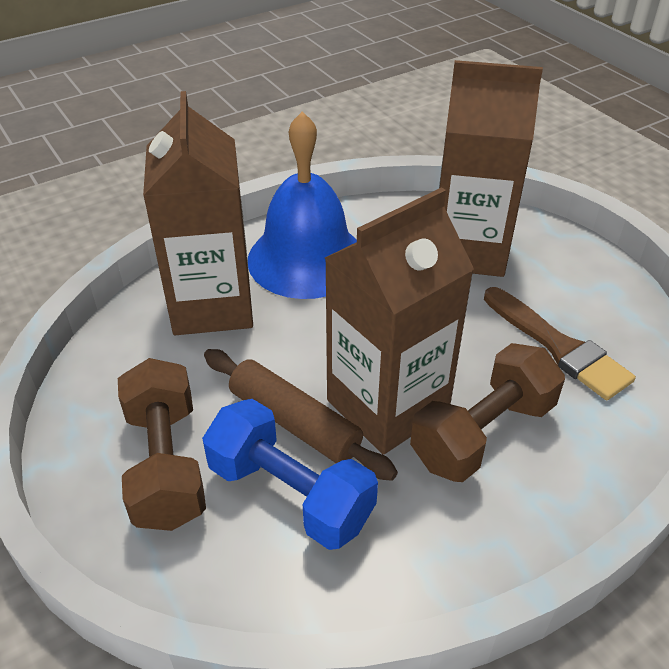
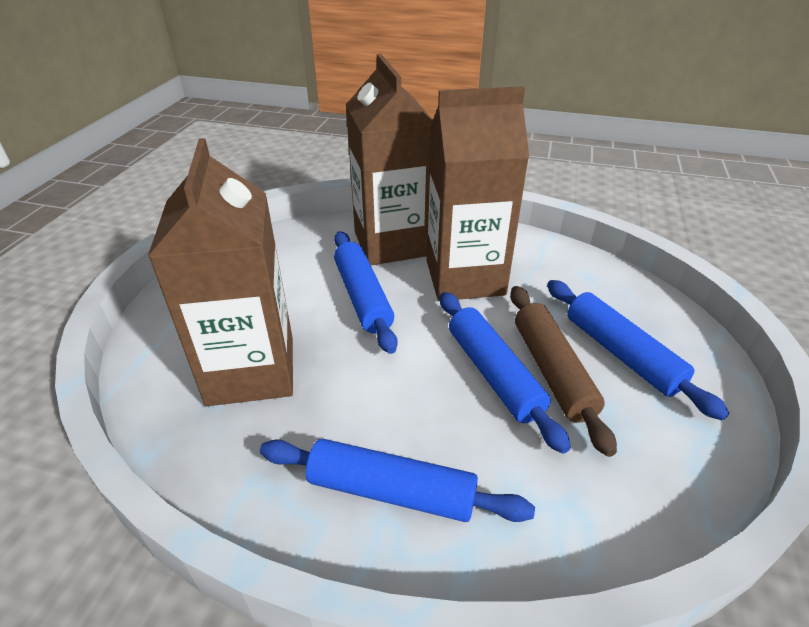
blue bell: [248,112,357,299] = 1 -> none = 0
blue dumbbell: [202,399,378,550] = 1 -> none = 0
blue rolling pin: none = 0 -> [260,439,535,522] [334,231,397,354] [440,292,571,454] [547,280,729,421] = 4
brown brush: [484,287,636,400] = 1 -> none = 0
brown dumbbell: [118,358,206,531] [410,343,565,482] = 2 -> none = 0

